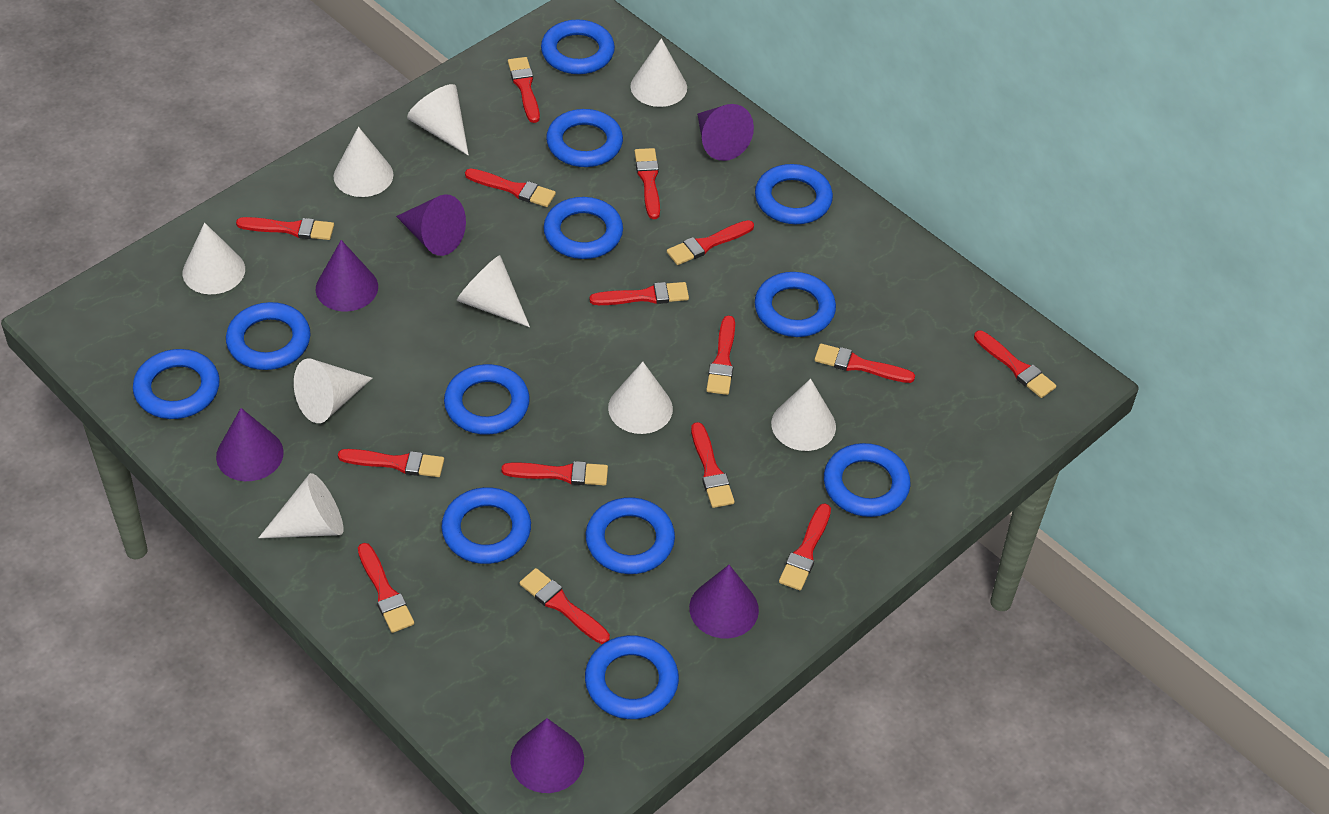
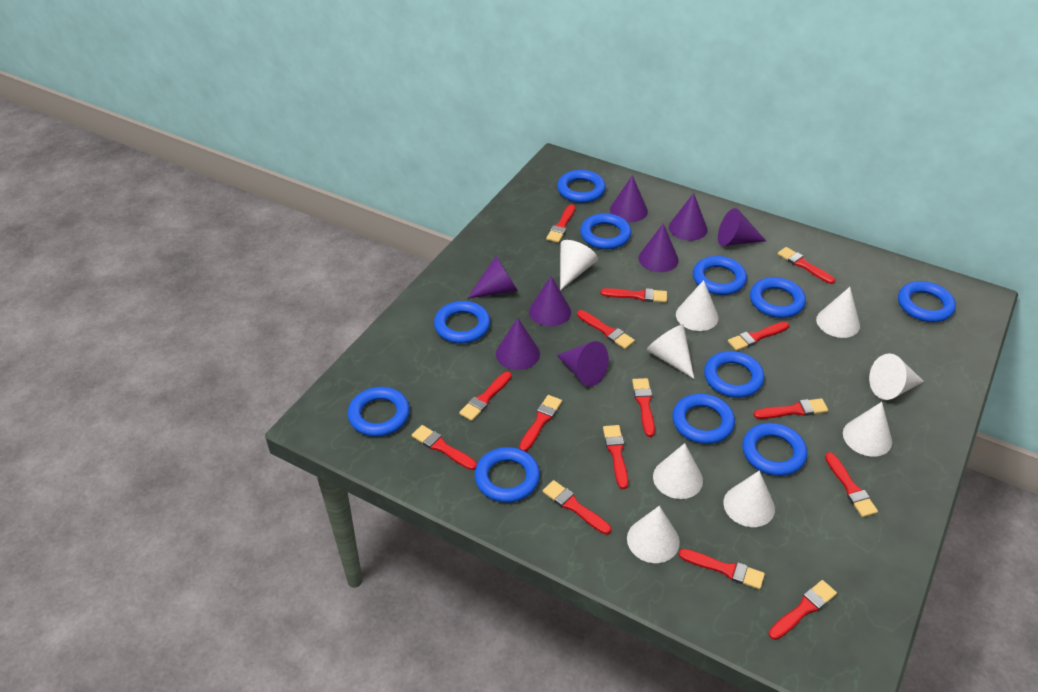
blue ring: [133,349,220,419] [226,302,310,370] [441,487,531,564] [444,364,530,435] [541,20,615,74] [544,197,623,259] [546,109,623,167] [585,635,679,719] [586,497,675,574] [755,164,833,224] [755,272,836,337] [824,443,910,517] = 12 -> [348,387,410,437] [434,301,490,343] [474,447,540,503] [557,170,606,203] [580,213,631,249] [672,394,735,444] [693,256,747,295] [704,351,764,398] [742,423,807,476] [750,277,806,318] [898,281,956,322] = 11
purple cone: [216,408,284,481] [316,240,378,311] [396,194,466,256] [511,718,584,793] [689,565,759,638] [697,104,754,161] = 6 -> [467,256,518,299] [496,318,540,370] [529,276,571,327] [557,341,609,386] [610,175,648,222] [639,223,679,272] [669,193,708,241] [718,208,766,246] = 8

